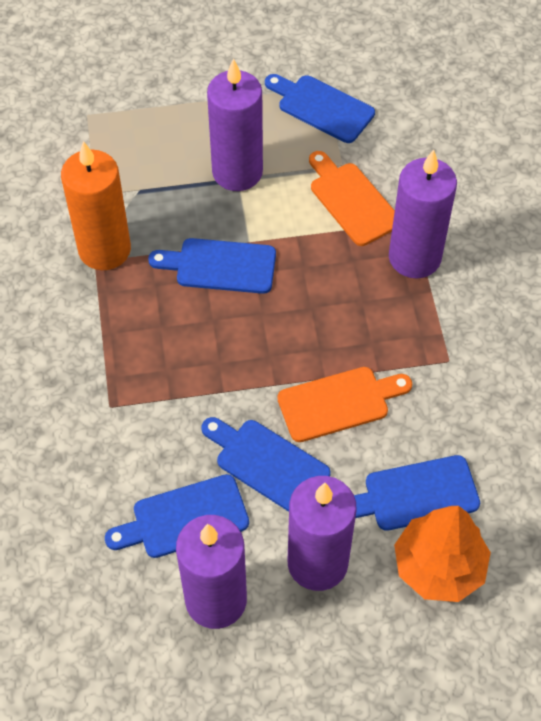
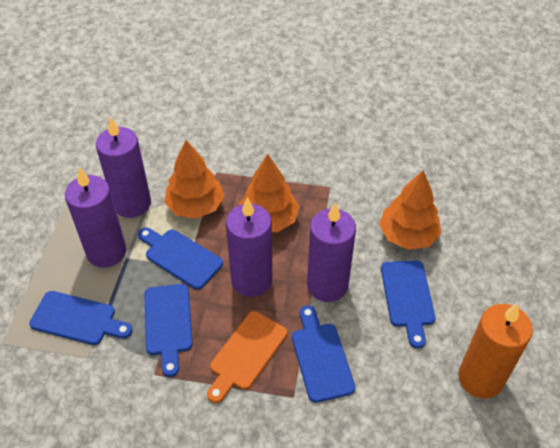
orange cutting board: [277,367,412,442] [309,151,395,246] = 2 -> [207,311,287,403] = 1
orange tree: [394,506,491,602] = 1 -> [164,140,224,219] [239,154,299,232] [379,170,442,250] = 3

